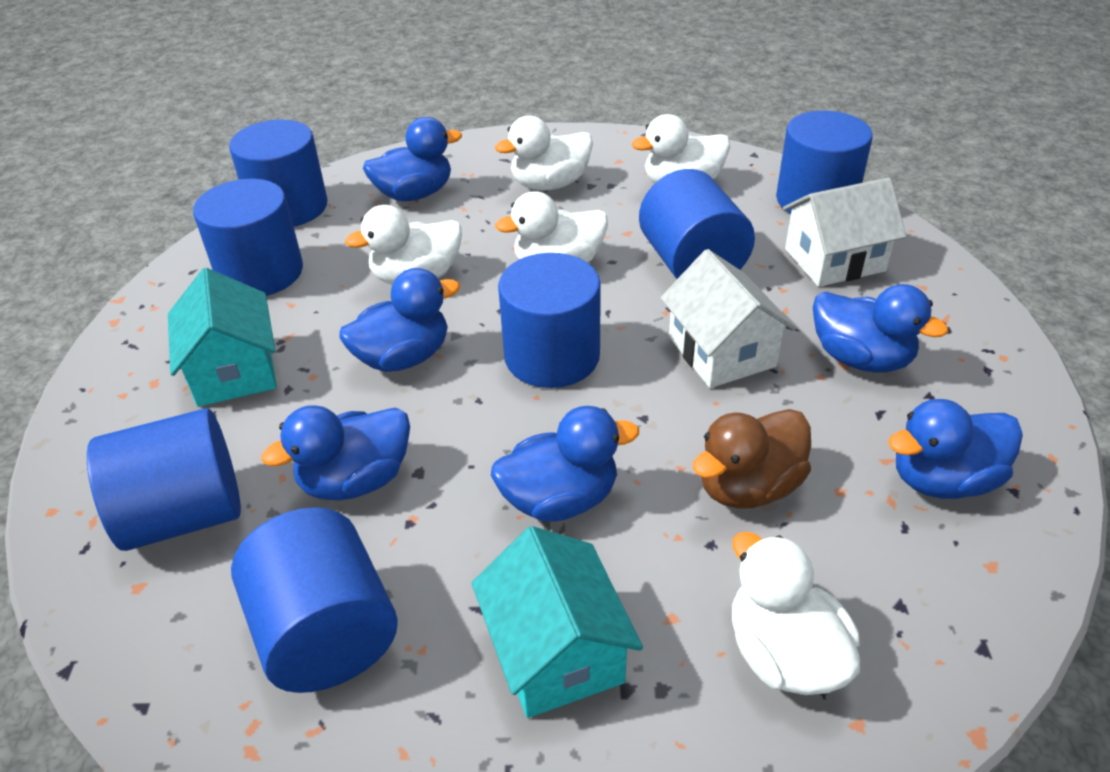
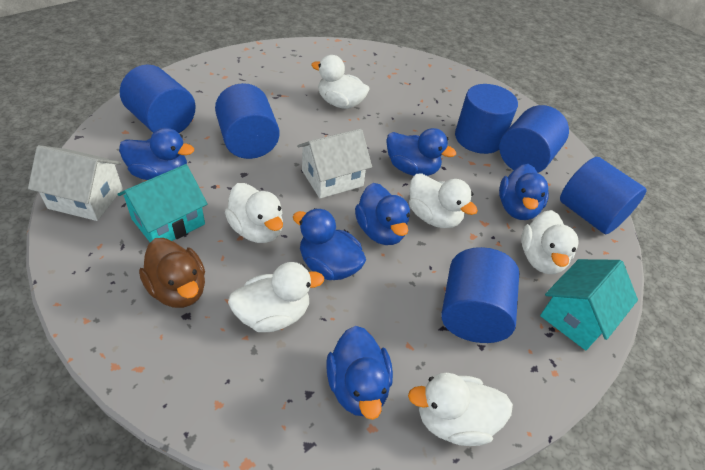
blue cylinder: [87,408,241,551] [193,179,303,296] [229,119,328,227] [231,507,398,693] [498,253,601,388] [639,169,755,279] [776,111,873,214] = 7 -> [120,65,196,133] [215,83,280,159] [441,247,519,343] [455,84,518,154] [499,105,569,173] [560,157,647,234] = 6
white duck: [345,205,462,285] [495,116,593,190] [495,191,608,263] [632,114,730,183] [732,532,860,695] = 5 -> [225,183,283,243] [228,262,324,332] [311,55,369,109] [408,373,513,446] [409,173,478,228] [521,210,579,274] = 6

